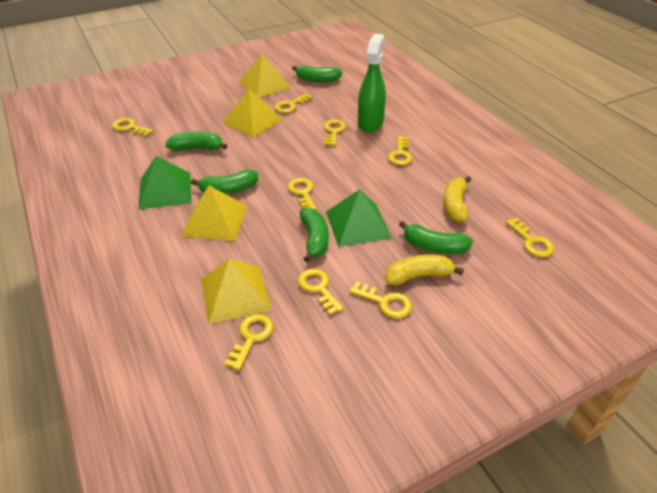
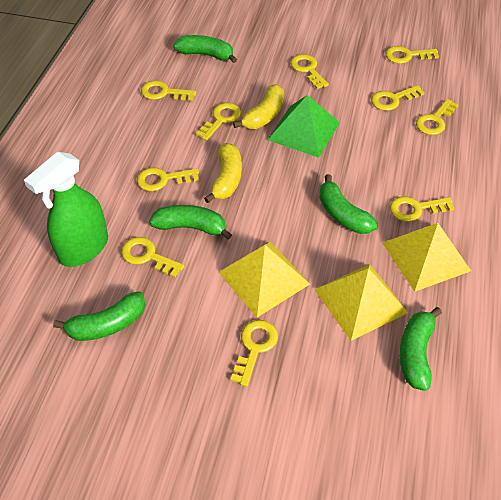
green pyramid: [138,156,191,210] [326,189,392,247] = 2 -> [268,95,340,158] = 1
yellow key: [112,118,154,137] [224,314,274,371] [274,93,313,113] [287,178,317,210] [298,268,344,315] [323,119,346,146] [349,281,413,319] [388,136,413,165] [506,218,555,257] = 9 -> [121,237,184,278] [137,167,199,191] [141,80,197,101] [196,103,241,141] [230,320,278,387] [290,54,329,89] [371,85,425,111] [385,46,439,64] [390,196,455,222] [416,99,459,135] = 10
yellow pyramid: [181,186,248,241] [201,258,272,324] [222,89,283,137] [239,54,292,98] = 4 -> [218,242,310,317] [314,264,408,341] [383,223,471,292] = 3

